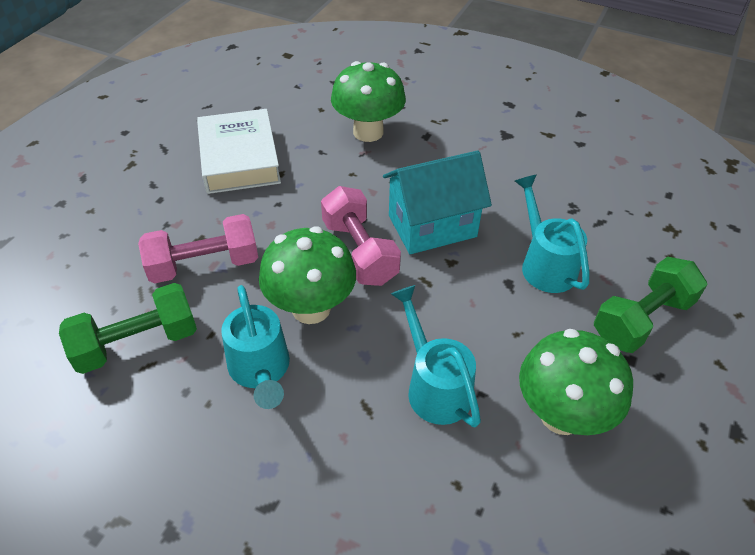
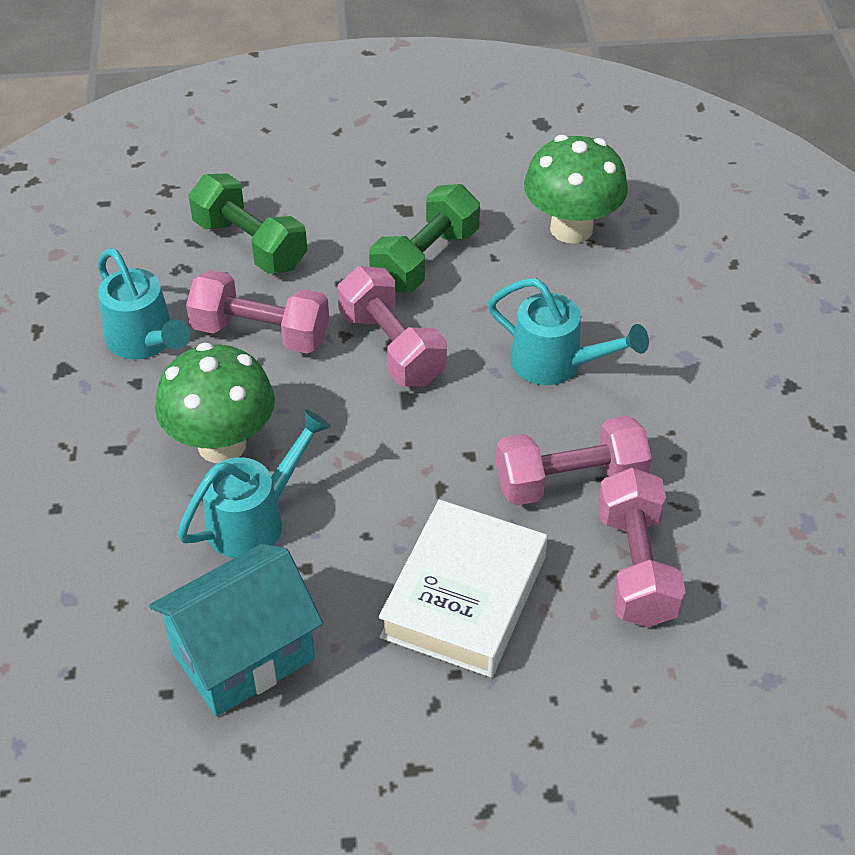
green mushroom: [259,226,356,324] [331,61,406,142] [519,329,633,435] = 3 -> [155,343,275,463] [524,135,628,244] = 2
pink dumbbell: [138,214,258,284] [321,186,401,286] = 2 -> [186,270,329,354] [337,266,447,386] [496,416,652,506] [598,468,686,627] = 4

